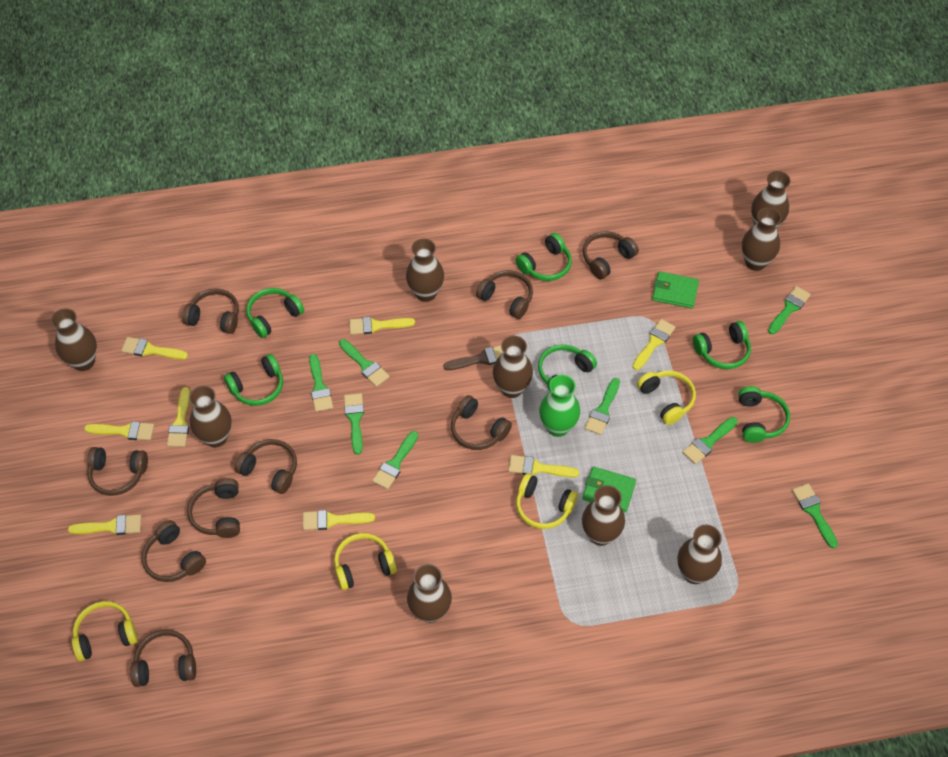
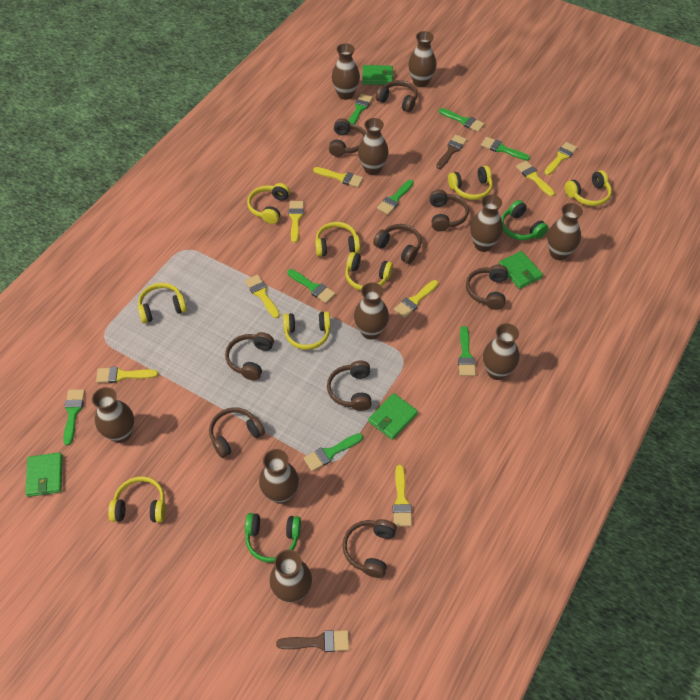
brown brush: [443,345,504,370] = 1 -> [276,630,349,652] [436,135,467,169] = 2
brown vase: [51,308,97,371] [189,386,232,447] [406,238,444,302] [407,564,452,623] [493,336,533,398] [582,485,625,546] [678,525,722,584] [742,207,781,271] [751,171,791,229] = 9 -> [92,387,134,443] [259,449,299,504] [270,549,312,602] [332,43,360,100] [354,282,389,340] [358,118,388,175] [408,31,436,87] [470,194,503,252] [483,323,519,380] [547,203,583,260] = 10
green headphones: [224,354,283,406] [246,288,304,338] [516,233,572,281] [538,344,597,391] [693,321,751,369] [738,386,790,443] = 6 -> [245,513,301,563] [501,200,548,240] = 2
green vase: [539,375,580,437] = 1 -> none = 0
green wallet: [582,467,636,513] [652,271,699,309] = 2 -> [25,452,63,497] [362,65,394,85] [368,393,418,440] [498,251,543,289] = 4
yellow headphones: [72,601,138,661] [334,533,397,590] [516,473,578,529] [637,370,696,425] = 4 -> [108,476,166,523] [138,283,187,323] [247,183,290,224] [283,312,331,350] [315,222,360,257] [345,252,393,290] [448,166,493,200] [565,170,612,206] = 8

